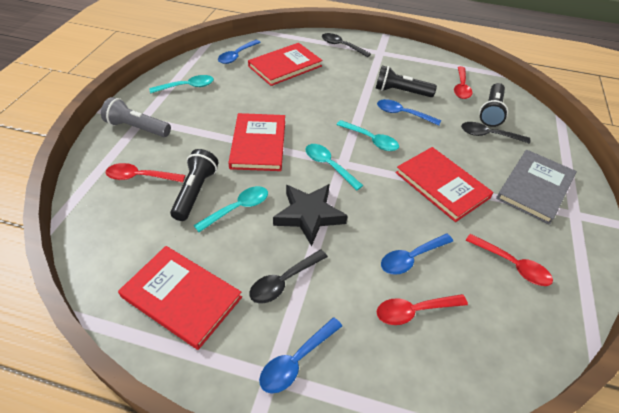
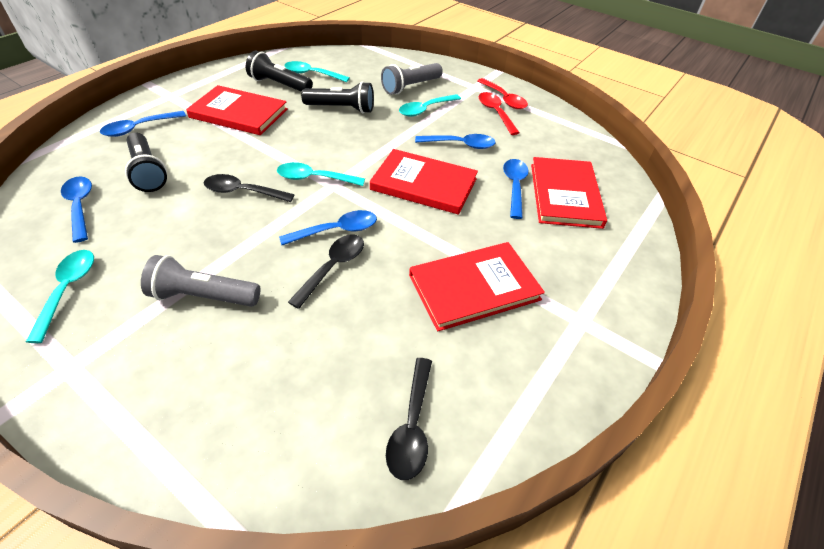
black star: [273,184,348,246] = 1 -> none = 0
blue spoon: [218,40,261,64] [259,317,342,394] [377,99,441,126] [381,234,453,275] = 4 -> [61,176,92,243] [100,111,186,137] [279,210,377,245] [415,134,496,149] [503,159,528,219] = 5
grey book: [496,150,577,225] = 1 -> none = 0
grey flashlight: [101,97,171,137] = 1 -> [141,255,260,307] [381,63,443,95] = 2
red spoon: [106,163,185,182] [377,294,468,325] [454,66,473,99] [466,234,553,286] = 4 -> [477,78,528,109] [478,92,520,135] = 2

